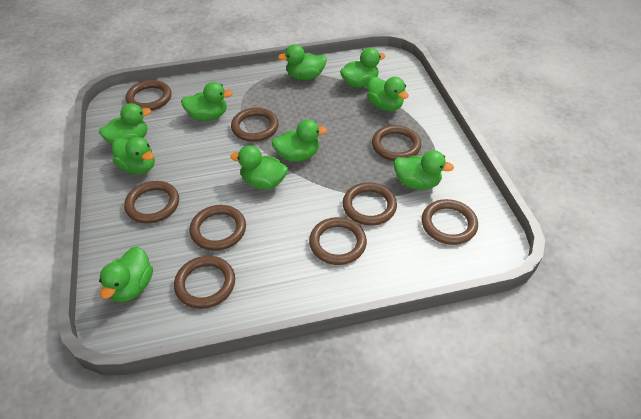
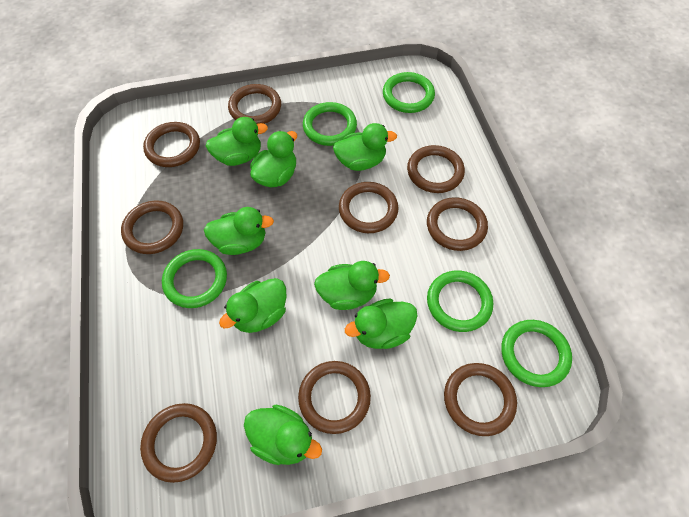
green duck: [99,103,151,144] [99,246,153,302] [112,137,155,174] [181,82,233,121] [230,145,288,189] [272,119,327,162] [278,44,327,80] [340,48,386,88] [367,77,409,111] [394,150,454,190] = 10 -> [204,207,274,255] [206,117,268,166] [219,278,287,333] [244,405,322,465] [250,131,297,187] [314,261,390,310] [333,123,397,171] [345,298,418,349] = 8
green ring: none = 0 -> [162,249,227,308] [303,102,357,146] [383,72,435,113] [427,270,493,332] [501,320,572,387] = 5

